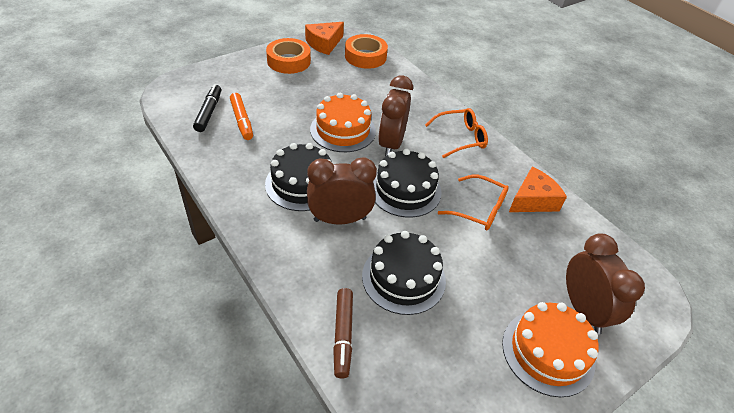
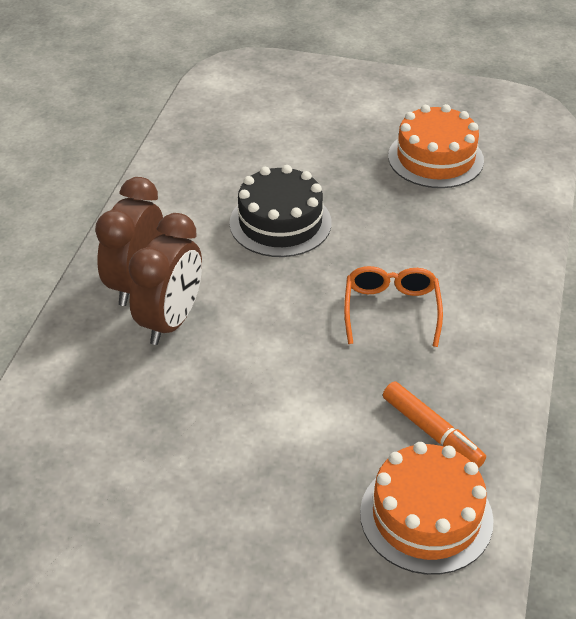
black cake: [265,143,332,211] [362,231,446,315] [373,149,441,217] = 3 -> [229,165,332,257] = 1
black marker: [193,84,221,132] = 1 -> none = 0
brown clock: [307,157,377,224] [378,75,413,157] [566,233,645,335] = 3 -> [95,177,163,306] [128,213,202,345] = 2
brown marker: [333,288,353,379] = 1 -> none = 0
orange cheese: [305,22,344,55] [509,167,567,212] = 2 -> none = 0
orange glasses: [425,108,488,158] [438,174,509,230] = 2 -> [344,266,443,347] = 1
orange tape: [266,38,311,74] [345,34,388,69] = 2 -> none = 0

